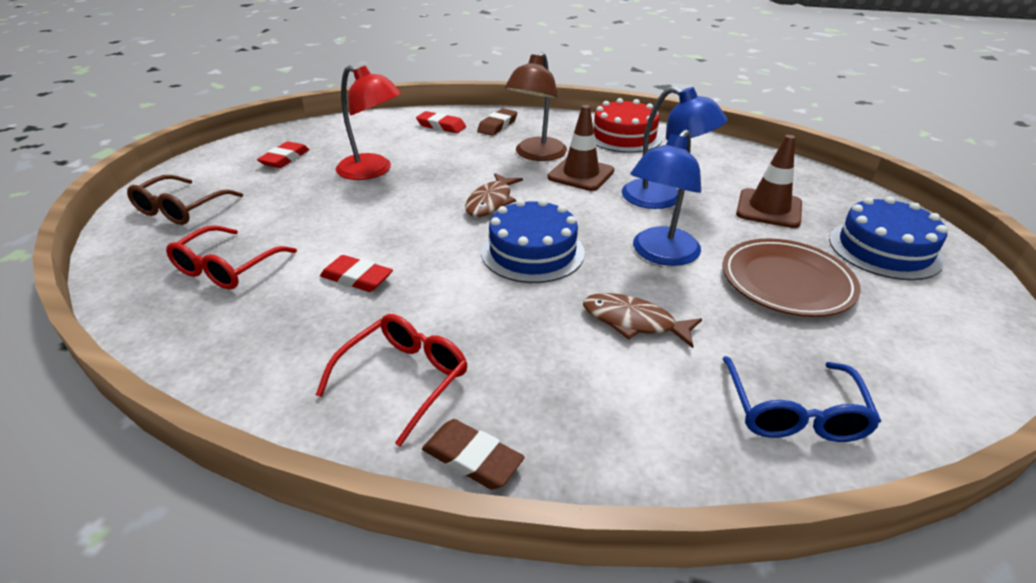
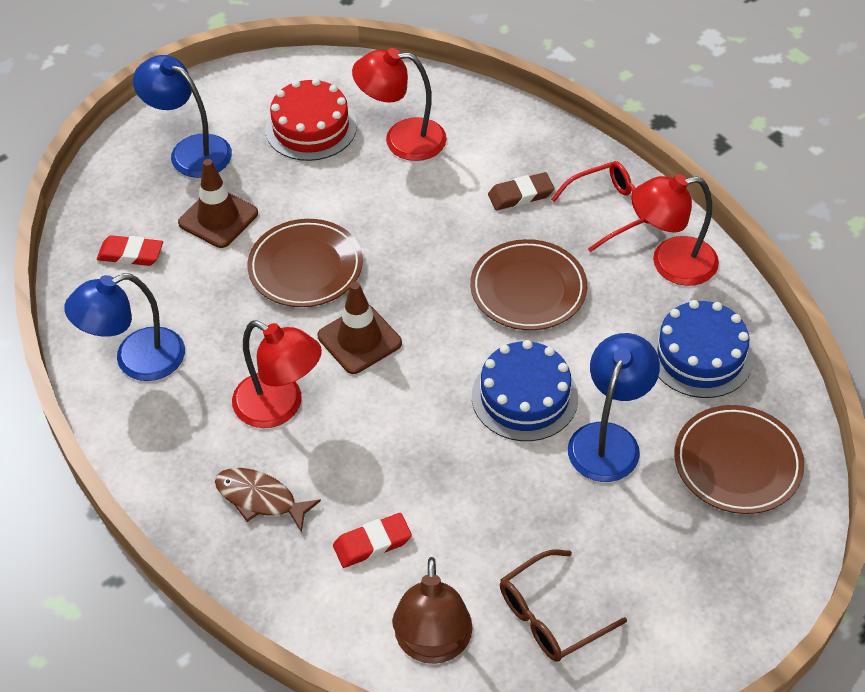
blue glasses: [723,356,881,442] = 1 -> none = 0
blue lamp: [622,87,728,209] [630,130,701,266] = 2 -> [64,273,185,381] [133,55,232,178] [568,333,660,482] = 3
brown eraser: [422,419,525,490] [477,109,517,136] = 2 -> [488,172,555,210] = 1
brown fish: [465,173,523,217] [583,293,702,348] = 2 -> [215,468,321,533] = 1
brown plate: [722,238,861,317] = 1 -> [247,219,363,307] [470,239,587,330] [674,405,804,514] = 3
red eraser: [257,141,310,168] [320,255,393,292] [416,111,466,133] = 3 -> [97,235,163,266] [333,513,412,568] = 2
red glasses: [166,225,297,290] [316,314,468,447] = 2 -> [551,161,650,252] = 1
red lamp: [335,65,402,180] = 1 -> [232,321,322,428] [352,48,447,161] [632,174,719,286] = 3

